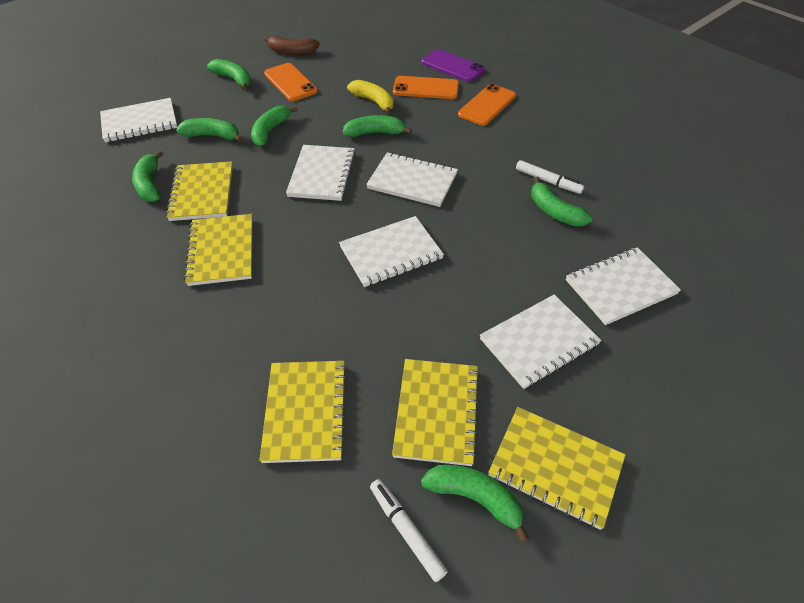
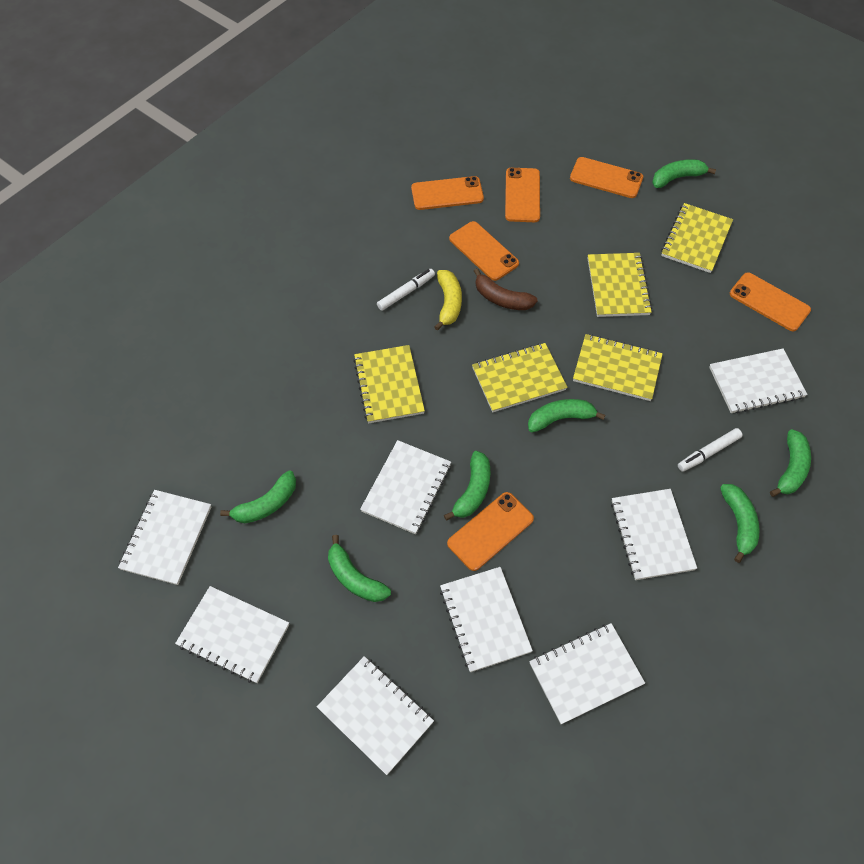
orange phone: [264,63,318,101] [393,76,459,99] [458,84,516,126] = 3 -> [411,176,484,210] [447,492,534,571] [449,221,519,281] [505,168,540,222] [570,157,643,198] [730,272,811,331] = 6
purple phone: [421,49,485,82] = 1 -> none = 0
white notebook: [100,98,178,142] [286,145,356,201] [339,216,444,287] [366,152,458,207] [480,294,602,389] [566,247,681,325] = 6 -> [118,490,211,585] [175,586,289,683] [317,656,434,775] [360,440,451,534] [440,567,533,672] [529,623,645,724] [611,489,697,580] [709,349,807,414] = 8

